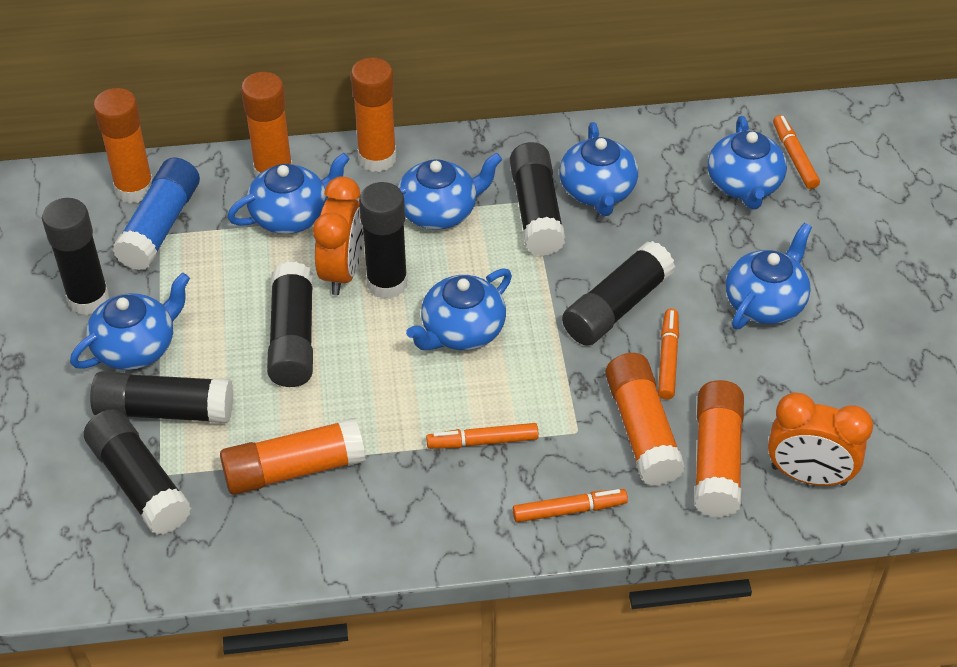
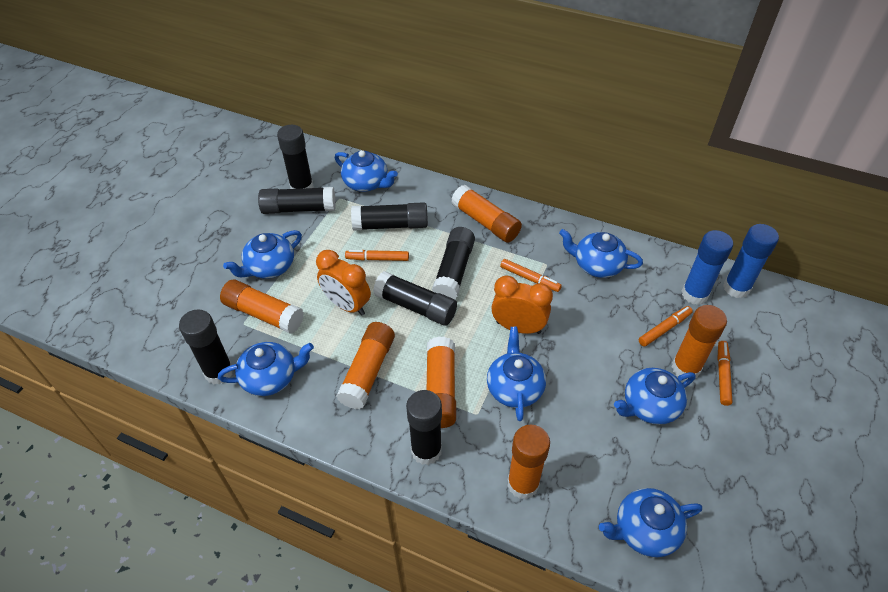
blue glue stick: [112,158,200,271] = 1 -> [682,230,733,305] [723,224,779,298] = 2

